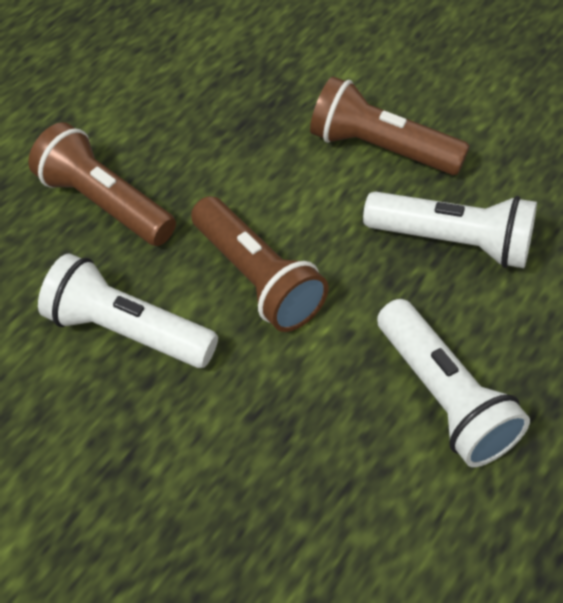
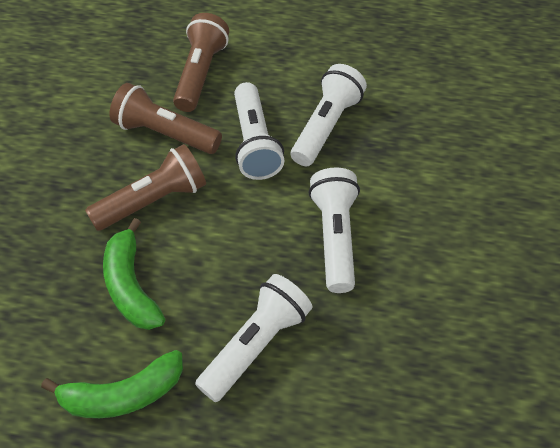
green banana: none = 0 -> [41,350,183,418] [103,218,165,330] = 2
white flashlight: [38,253,218,368] [363,191,537,268] [377,299,530,467] = 3 -> [195,274,313,402] [234,82,284,180] [291,64,367,166] [308,168,360,293] = 4

